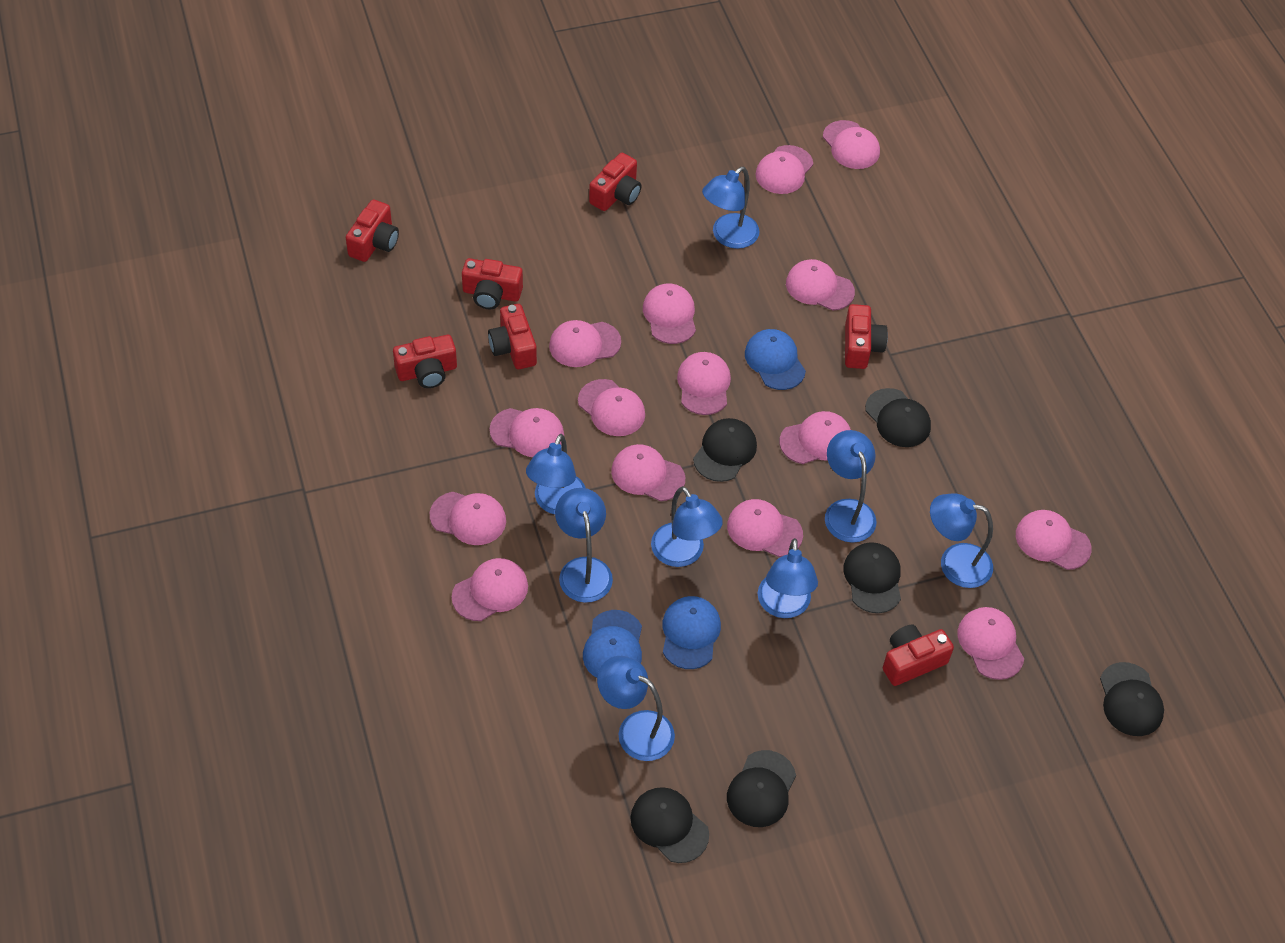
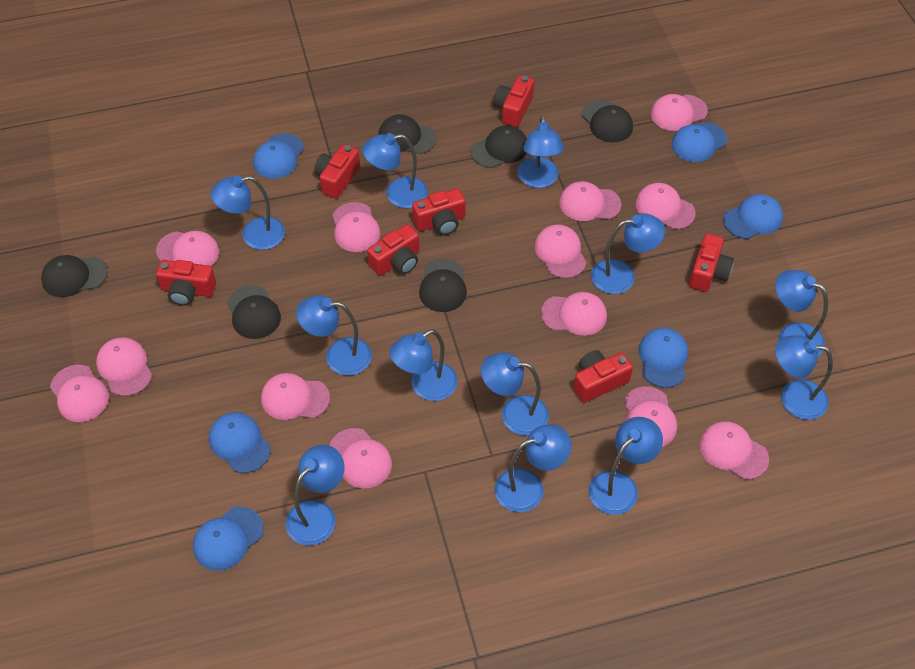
blue cap: [583,610,642,678] [662,596,721,669] [745,329,806,390] = 3 -> [193,506,263,571] [209,412,271,473] [253,134,304,179] [639,328,688,388] [671,122,727,162] [723,194,783,239] = 6
blue lamp: [526,434,586,514] [555,488,613,603] [597,656,675,761] [651,486,723,567] [702,167,759,249] [758,538,818,618] [825,430,877,543] [930,493,993,588] = 8 -> [210,175,285,250] [286,445,344,545] [296,295,372,376] [362,133,428,208] [389,329,458,401] [481,353,549,436] [495,424,572,512] [517,115,564,188] [589,417,663,515] [591,213,665,294] [775,270,828,356] [775,335,833,420] = 12
pink cap: [430,492,506,545] [452,558,528,621] [490,408,564,457] [549,320,621,367] [578,379,645,436] [611,444,685,501] [643,284,696,344] [677,352,731,415] [727,499,803,557] [755,145,813,194] [779,411,851,464] [786,259,855,311] [823,120,880,169] [958,607,1024,680] [1016,510,1092,570] = 15 -> [50,365,109,422] [96,337,152,396] [156,231,219,266] [261,373,330,420] [329,428,392,488] [333,202,380,252] [534,225,587,278] [541,292,607,336] [559,181,622,221] [624,386,677,447] [636,183,696,229] [651,94,708,131] [699,421,769,480] = 13

